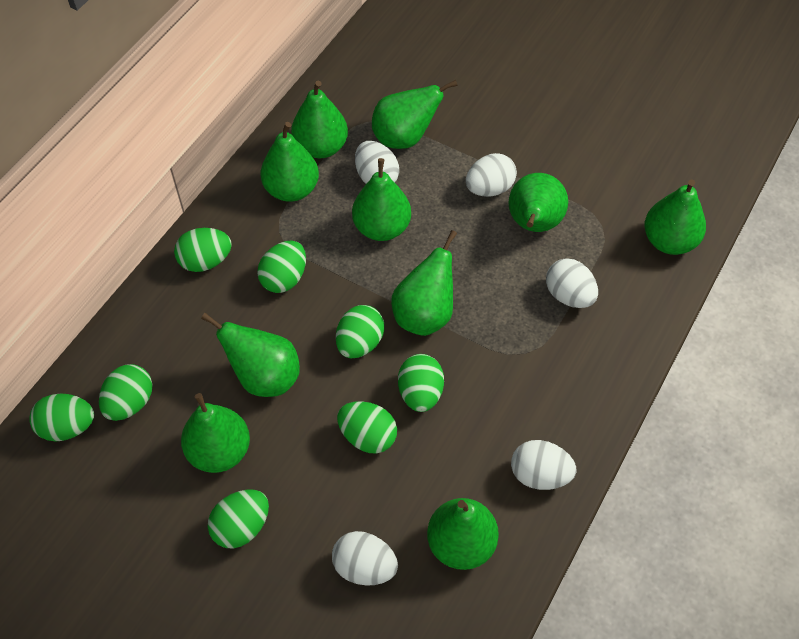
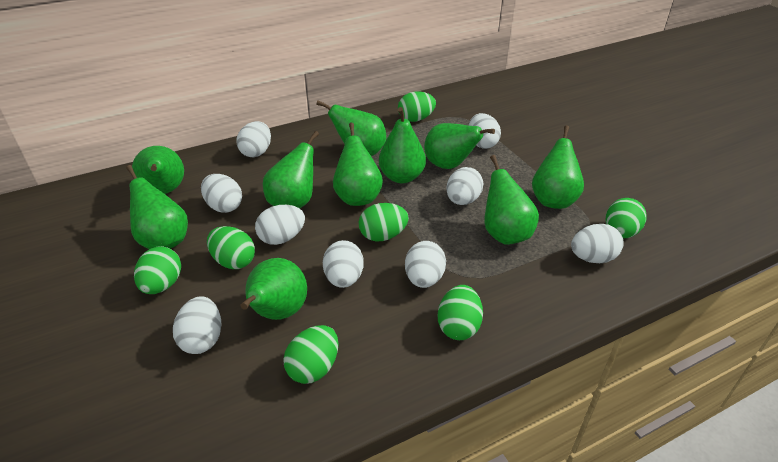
green egg: [29,393,94,441] [99,364,153,421] [174,228,232,272] [208,489,269,549] [257,241,306,293] [336,305,384,358] [337,401,397,453] [398,354,444,412] = 8 -> [134,246,181,294] [207,226,255,269] [283,325,338,384] [359,203,409,241] [398,91,436,122] [438,285,483,340] [606,198,647,238] = 7
white egg: [332,531,398,586] [355,141,399,184] [466,153,517,196] [511,440,576,490] [546,258,598,308] = 5 -> [173,296,222,354] [201,174,242,213] [236,121,271,157] [255,205,305,245] [323,240,364,288] [405,241,446,288] [447,167,483,205] [469,113,501,149] [571,224,624,263] = 9

